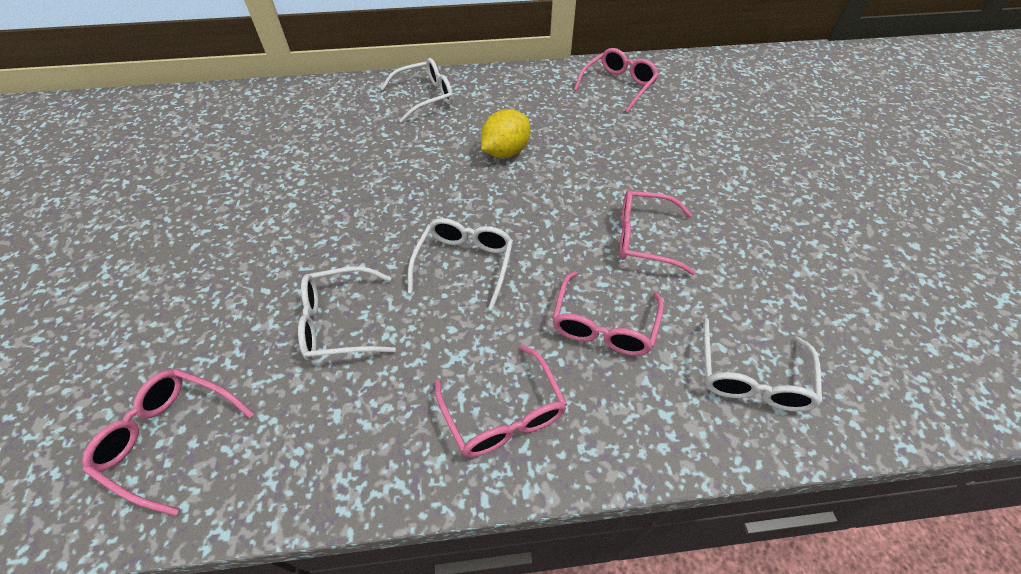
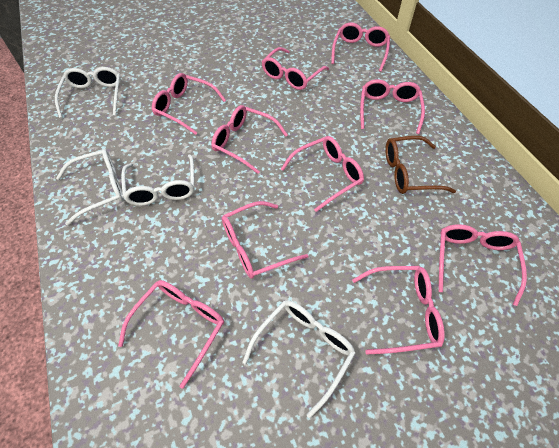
brown glasses: none = 0 -> [385,136,456,194] = 1
pink glasses: [82,369,254,516] [435,345,567,457] [552,271,664,356] [574,48,659,113] [619,190,696,275] = 5 -> [118,280,224,389] [152,73,226,135] [211,105,288,174] [222,201,308,279] [262,47,329,90] [281,136,364,212] [331,23,390,72] [352,266,445,355] [360,79,425,134] [438,224,527,306] = 10
yellow lemon: [481,109,531,158] = 1 -> none = 0

